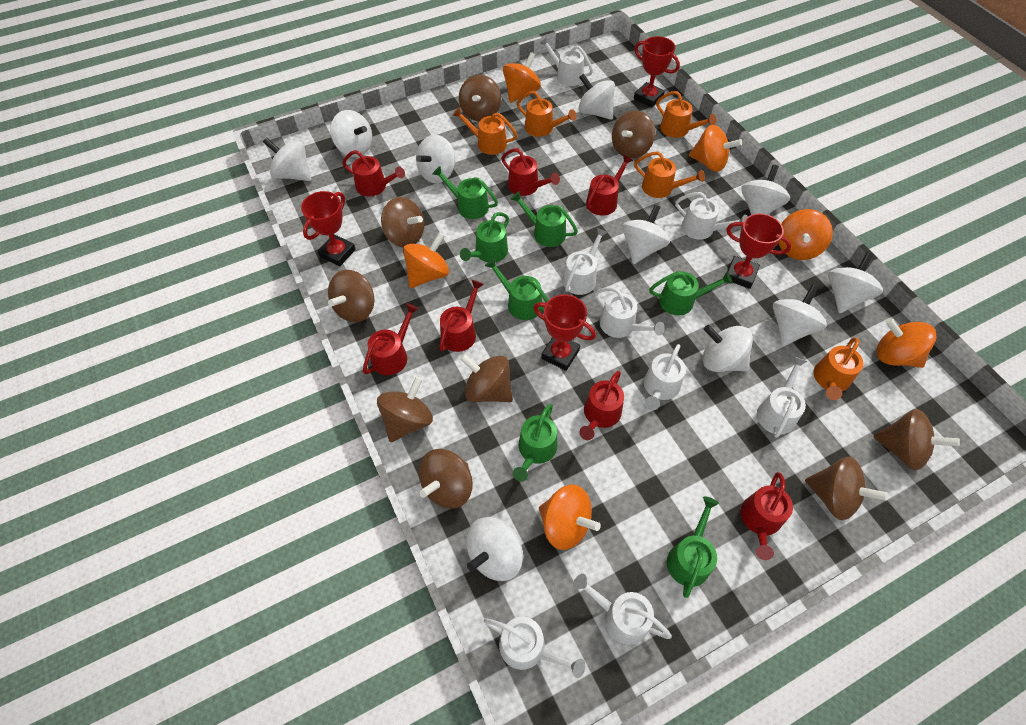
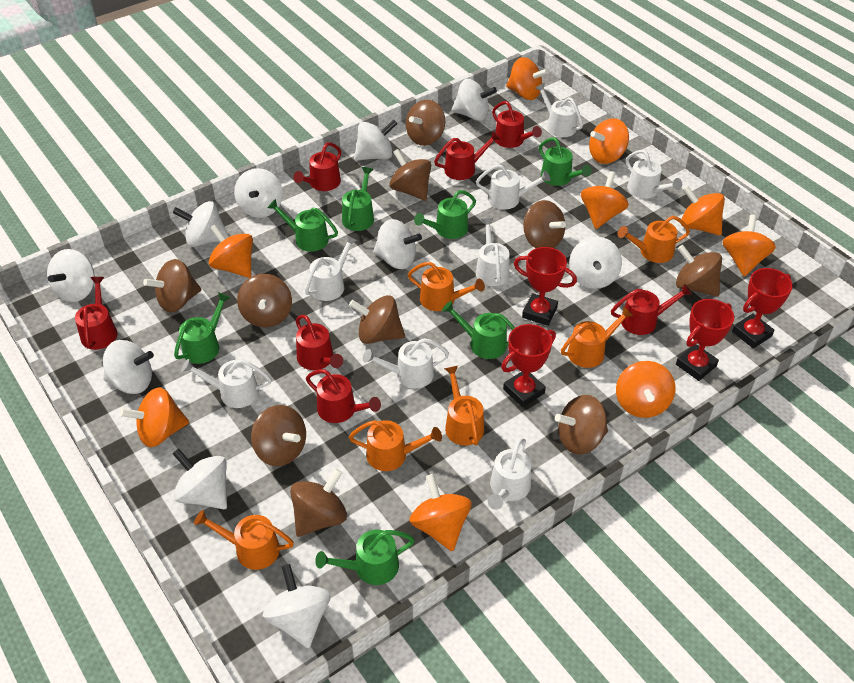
brown spinning top: [328,270,374,322] [377,377,433,442] [381,197,424,247] [419,449,473,508] [459,75,501,121] [460,354,513,402] [612,111,655,158] [805,457,888,520] [873,409,960,470] = 9 -> [143,259,201,312] [237,274,292,327] [251,405,306,466] [290,469,347,537] [349,295,405,344] [389,149,431,201] [406,100,445,146] [523,200,566,248] [555,395,608,455] [676,245,722,297] = 10
orange spinning top: [403,233,449,288] [503,52,541,103] [539,485,601,550] [689,125,742,172] [778,209,833,260] [877,318,937,368] = 6 -> [120,387,189,447] [209,224,253,278] [409,474,472,551] [506,57,549,100] [581,171,629,229] [589,118,629,164] [616,361,675,418] [681,186,725,235] [722,215,776,276] = 9
orange watering can: [452,107,518,155] [517,91,577,137] [634,151,705,198] [656,91,716,138] [814,338,864,400] = 5 -> [194,510,294,570] [349,420,442,471] [407,262,485,311] [444,366,484,446] [561,307,634,368] [617,216,690,263] = 6

